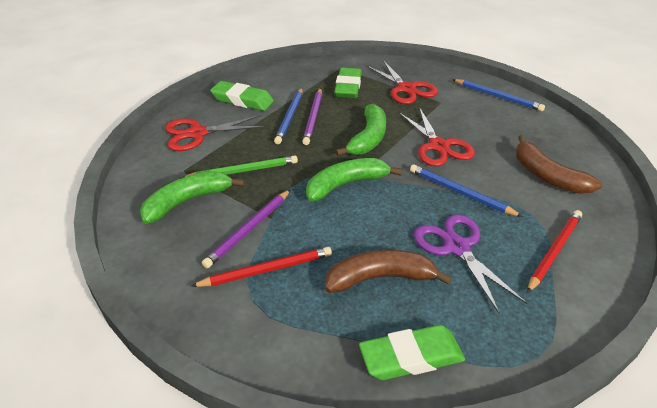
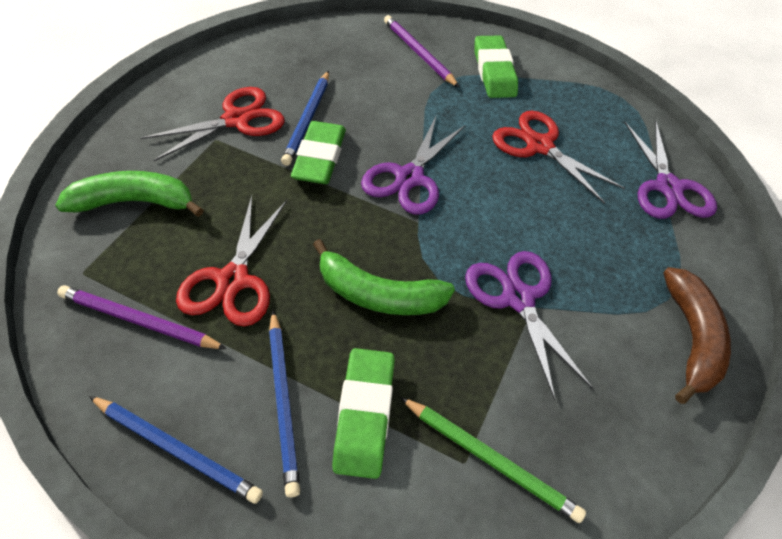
brown banana: [325,250,452,293] [516,135,602,194] = 2 -> [663,267,731,404] = 1
green banana: [140,171,244,224] [306,158,402,201] [335,104,386,156] = 3 -> [55,171,204,217] [313,239,455,315] = 2
purple scissors: [413,214,527,315] = 1 -> [361,117,466,215] [465,251,593,400] [625,121,717,219] = 3
red pencil: [191,247,332,287] [527,210,582,293] = 2 -> none = 0

